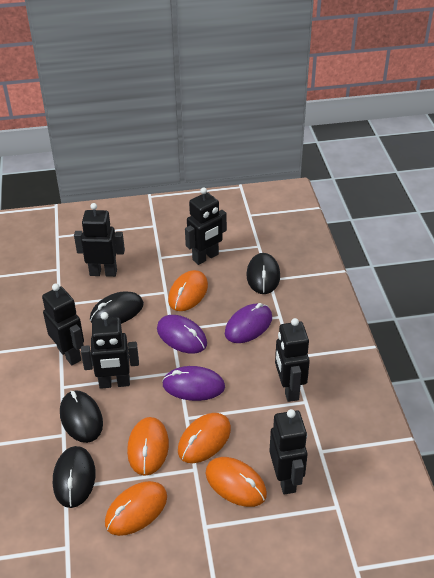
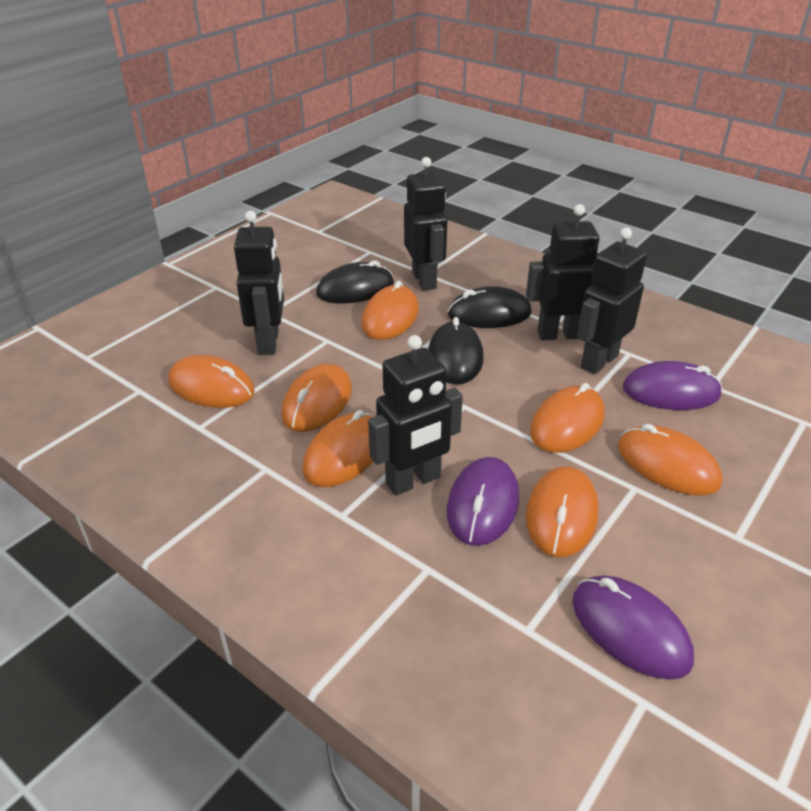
black mouse: [53,446,96,508] [60,390,103,443] [90,291,144,324] [246,253,280,294] = 4 -> [316,260,394,304] [428,317,484,384] [448,286,531,328] = 3
black robot: [42,284,84,365] [74,203,125,277] [81,312,139,389] [185,187,227,265] [269,409,308,495] [275,318,310,402] = 6 -> [234,211,284,355] [368,335,463,496] [404,157,447,291] [526,204,599,340] [577,227,647,374] = 5
orange mouse: [105,481,167,536] [127,417,169,476] [168,270,208,311] [178,413,231,463] [206,457,267,507] = 5 -> [168,355,254,408] [281,364,352,432] [303,410,373,487] [361,281,419,340] [526,466,599,557] [530,383,605,453] [618,424,722,496] = 7

